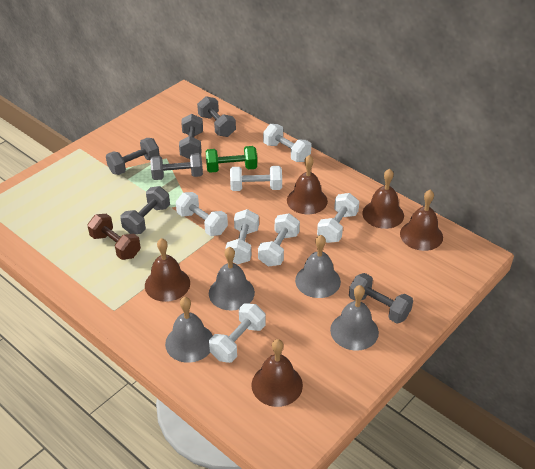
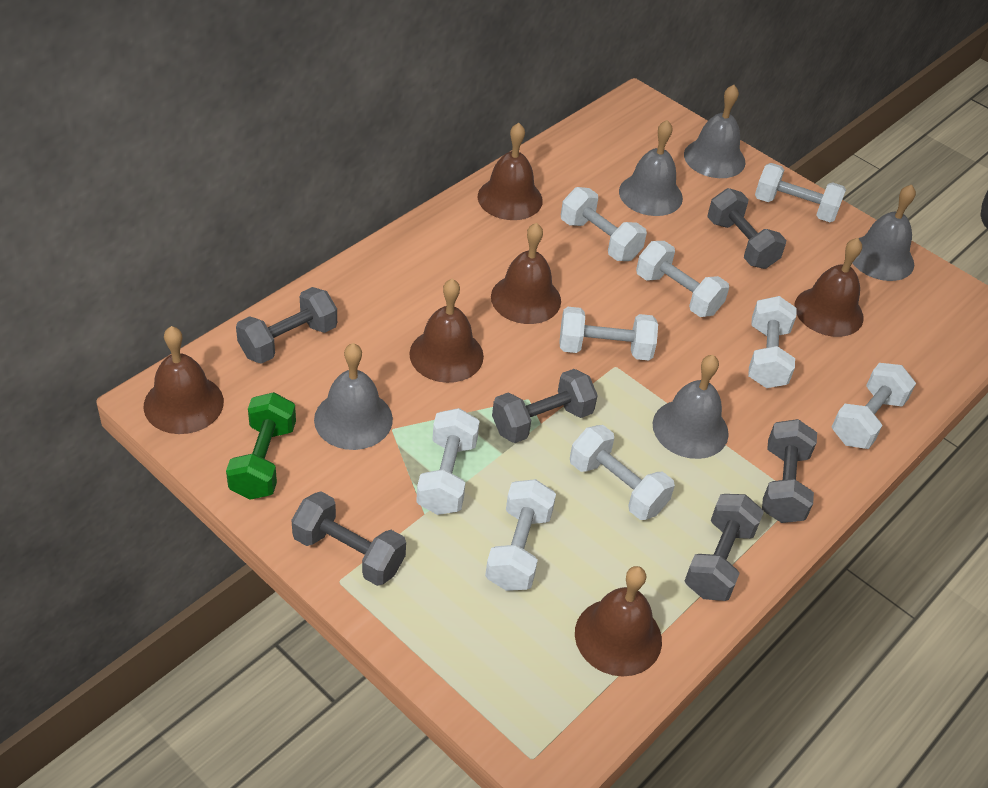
brown bell: [145,238,190,302] [252,339,303,407] [287,155,328,214] [362,169,404,229] [400,190,443,251] = 5 -> [144,326,224,434] [409,279,484,383] [478,123,543,220] [491,223,561,324] [575,566,662,676] [795,238,864,337] = 6
brown dumbbell: [87,214,141,260] = 1 -> none = 0
grey bell: [165,297,213,363] [209,247,255,311] [295,235,341,298] [330,285,379,351] = 4 -> [314,343,393,450] [619,120,683,216] [653,355,729,459] [684,85,745,178] [853,185,916,281] = 5
white dumbbell: [176,192,228,236] [209,303,266,363] [225,209,259,264] [230,166,282,191] [258,213,300,267] [263,124,311,162] [317,193,360,243] = 7 -> [416,408,480,515] [485,479,556,591] [559,307,658,361] [561,187,647,261] [570,425,675,520] [636,241,729,317] [748,296,797,388] [755,163,846,222] [832,363,916,449] = 9

